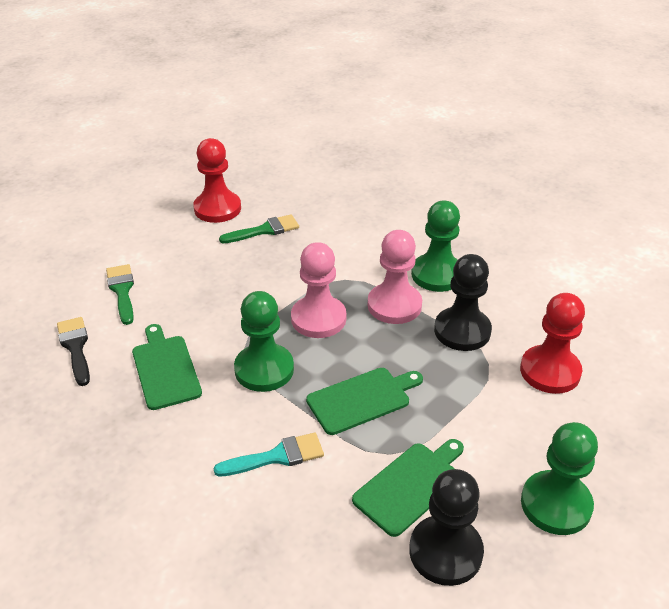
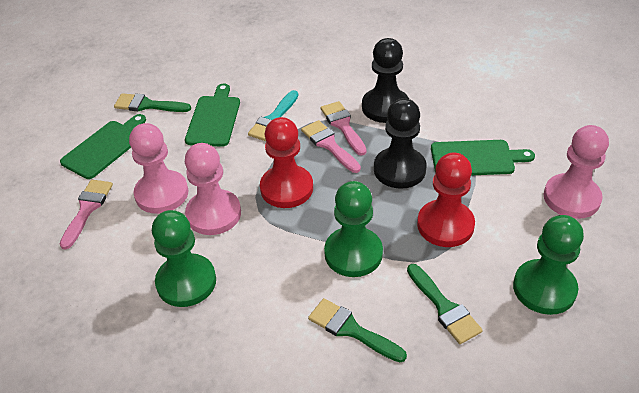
black brush: [57,317,90,386] = 1 -> none = 0
green brush: [106,264,134,325] [219,214,299,243] = 2 -> [114,93,191,112] [308,298,407,362] [407,264,483,344] = 3
pink brush: none = 0 -> [60,180,113,249] [301,120,361,173] [321,101,367,156] = 3
pink pawn: [291,242,346,338] [368,230,422,324] = 2 -> [129,123,188,214] [185,143,241,235] [544,125,609,219] = 3

